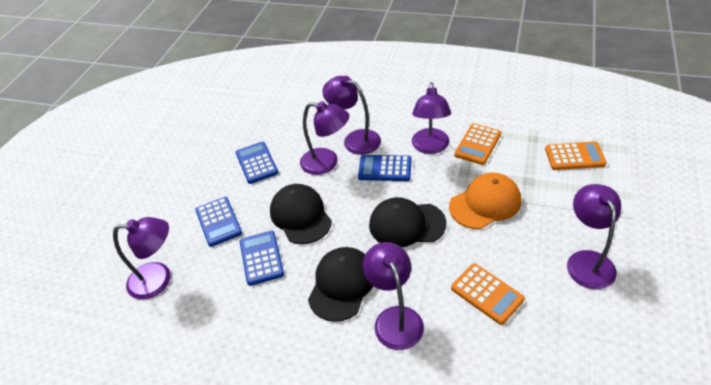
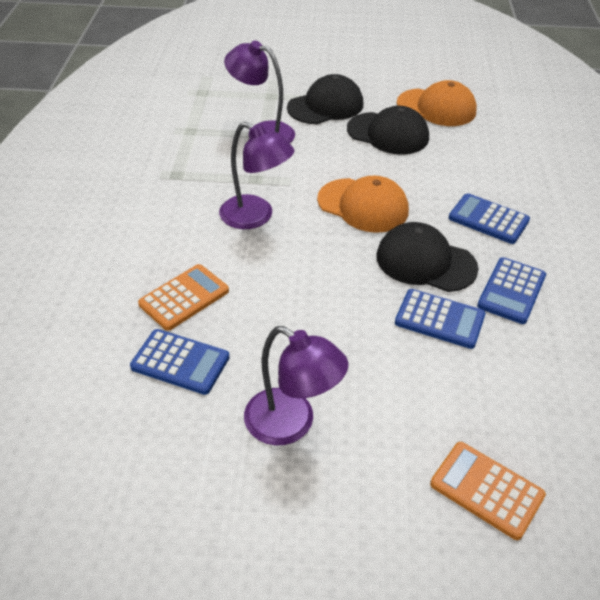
orange calculator: [451,264,525,325] [454,123,501,165] [545,141,607,170] = 3 -> [138,264,229,331] [430,442,546,540] = 2
orange cap: [449,173,521,229] = 1 -> [317,176,409,233] [397,80,477,126] = 2
purple lamp: [113,217,170,300] [300,101,349,175] [322,76,381,155] [363,242,424,350] [412,82,451,154] [567,184,621,289] = 6 -> [219,122,294,229] [224,41,295,143] [244,326,348,446] = 3

